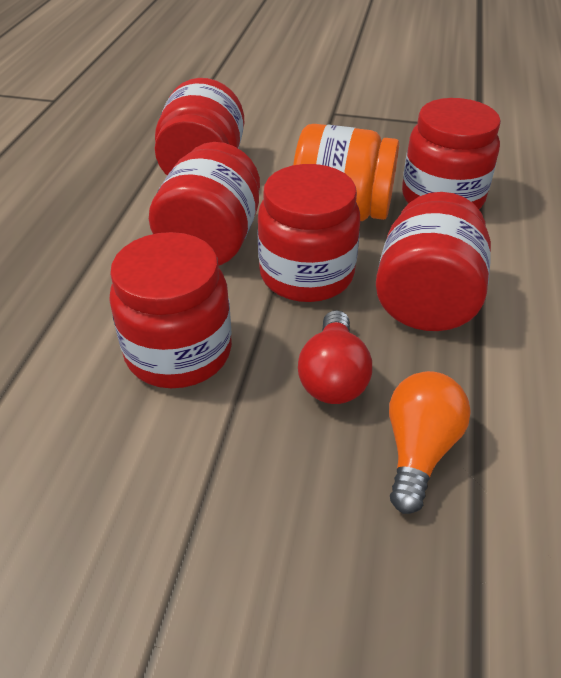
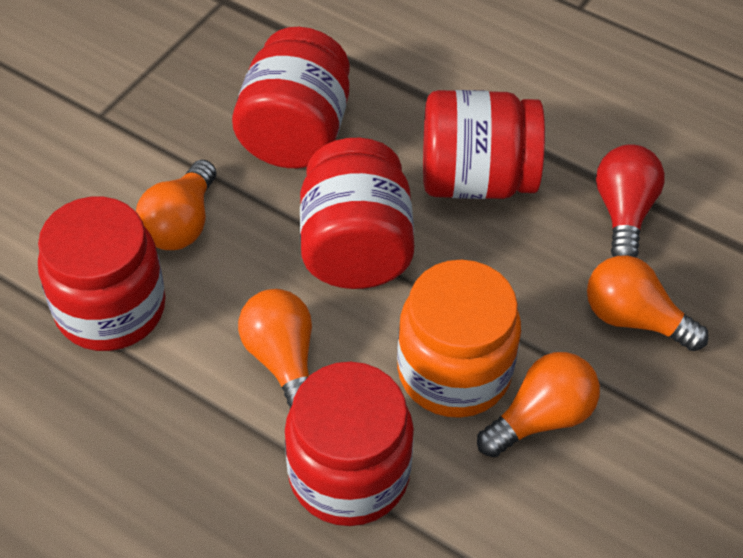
orange light bulb: [389,371,471,514] = 1 -> [136,159,216,250] [238,289,312,409] [477,352,600,457] [587,255,709,351] = 4
red jar: [109,232,232,388] [149,142,260,266] [155,78,244,175] [257,164,360,302] [376,192,491,331] [402,98,501,209] = 6 -> [38,197,166,351] [232,27,350,168] [285,362,414,526] [300,138,414,289] [423,90,545,199] = 5

